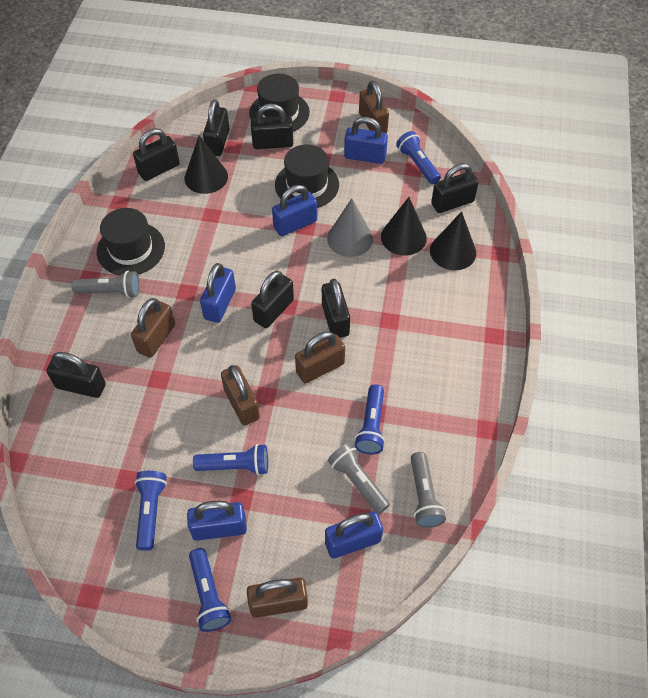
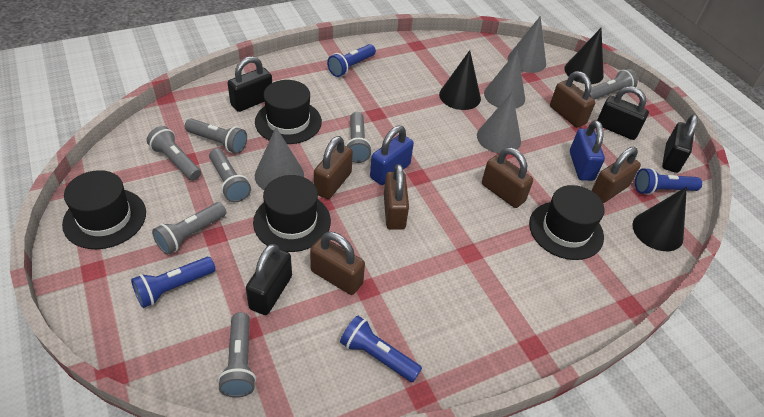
black hat: [97,208,165,276] [249,74,310,132] [275,145,339,208] = 3 -> [62,170,146,249] [253,175,331,252] [255,80,322,144] [529,185,605,260] = 4
black padlock: [46,352,106,398] [133,128,180,181] [203,99,229,156] [251,104,293,149] [251,271,294,328] [322,279,350,338] [431,163,479,213] = 7 -> [228,56,272,112] [246,244,292,315] [597,86,649,140] [662,114,698,173] = 4
blue flashlight: [135,471,167,551] [189,548,231,632] [193,444,268,475] [354,384,385,455] [396,131,441,184] = 5 -> [131,257,216,308] [327,44,376,77] [340,315,422,382] [635,168,702,195] = 4
blue padlock: [187,501,247,541] [200,263,236,323] [272,185,317,236] [325,512,383,559] [344,117,388,164] = 5 -> [370,126,414,185] [570,120,605,181] = 2
brown padlock: [131,298,175,358] [221,365,260,425] [247,578,308,618] [295,331,345,383] [359,81,389,133] = 5 -> [310,232,365,295] [314,136,353,199] [384,164,409,230] [482,147,533,208] [550,71,596,128] [591,147,641,203] = 6
grey cone: [327,198,373,257] = 1 -> [255,127,304,190] [477,92,521,153] [484,50,525,109] [508,16,546,73] = 4
grey flashlight: [71,271,140,298] [328,443,390,514] [411,452,446,528] = 3 -> [147,126,201,181] [152,202,226,255] [185,119,247,154] [209,148,251,202] [218,312,256,398] [345,112,372,163] [590,69,638,100] = 7

